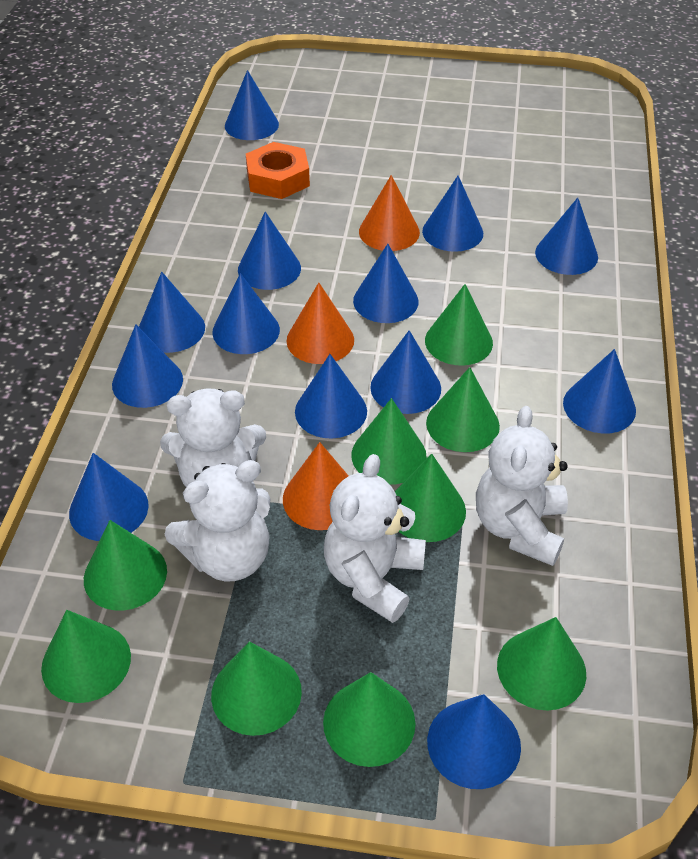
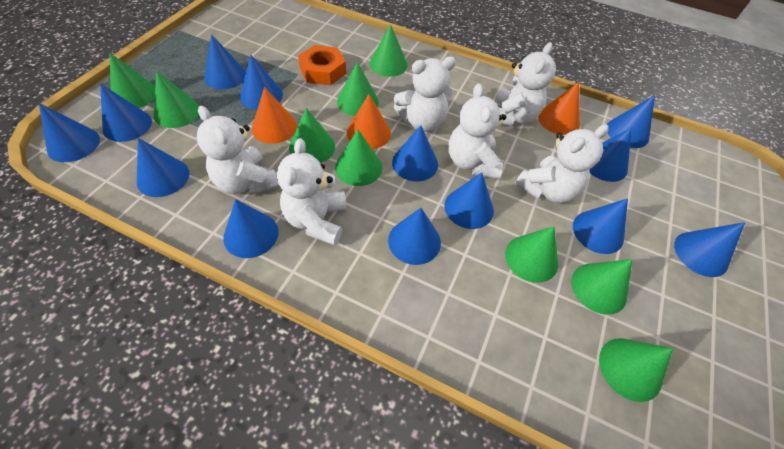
white teddy bear: [160,389,266,487] [165,460,270,582] [324,454,426,623] [476,406,568,566] = 4 -> [197,106,279,195] [277,138,347,245] [393,56,456,132] [448,83,506,179] [495,42,556,126] [515,124,609,203] = 6

